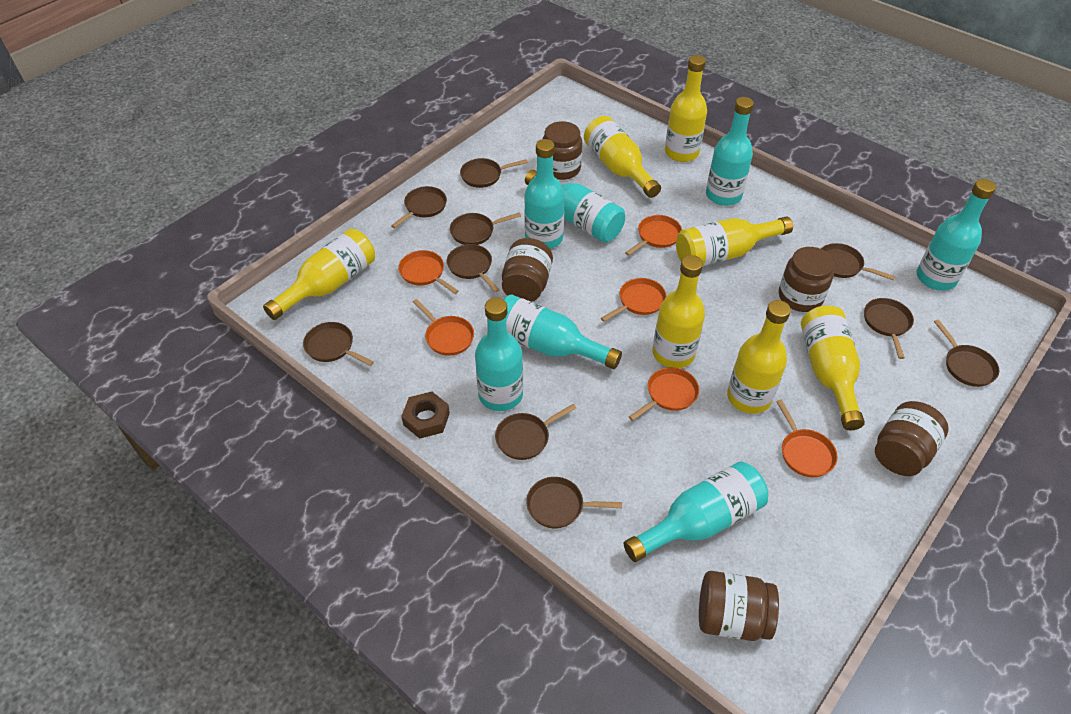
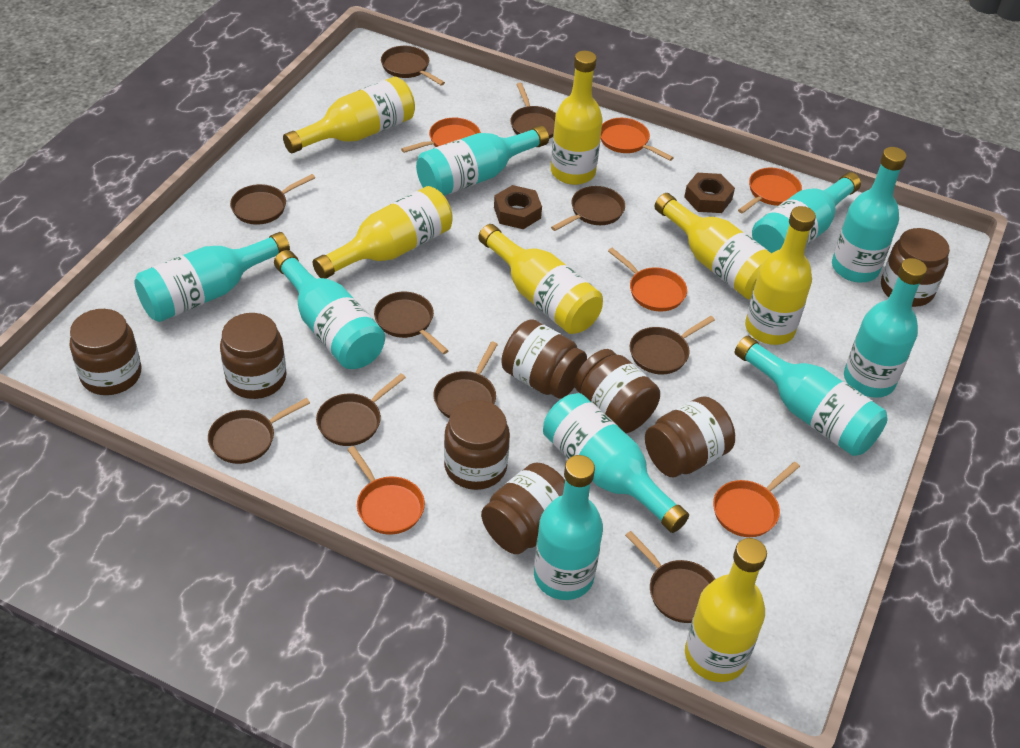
brown jar: [502,238,553,302] [543,121,582,180] [699,571,779,641] [779,247,835,312] [875,401,949,476] = 5 -> [70,309,141,395] [220,313,287,399] [444,400,510,490] [481,462,565,554] [501,319,587,399] [574,349,660,433] [645,396,735,477] [881,228,950,307] = 8
brown nut: [401,392,450,439] = 1 -> [494,185,542,229] [684,173,735,213] = 2
turquoise bottle: [475,298,523,411] [503,294,622,369] [524,139,565,249] [525,170,625,243] [624,462,768,562] [706,97,754,206] [916,179,996,291] = 7 -> [134,232,290,322] [274,250,385,369] [416,125,549,196] [534,455,603,600] [543,393,689,533] [735,336,888,456] [752,172,861,253] [832,147,907,283] [844,258,927,398] = 9

